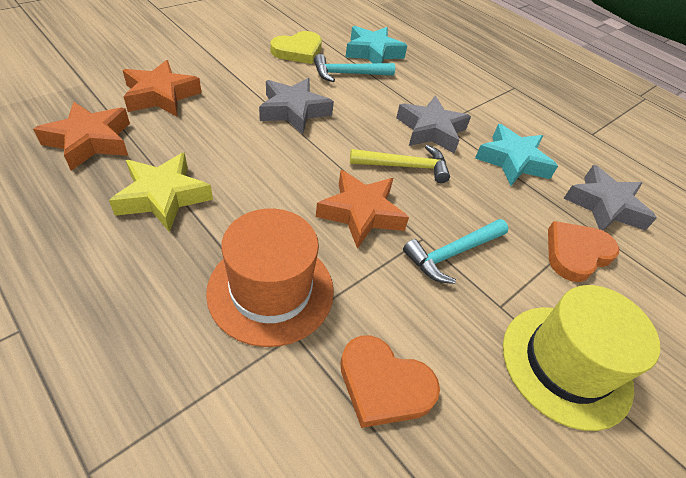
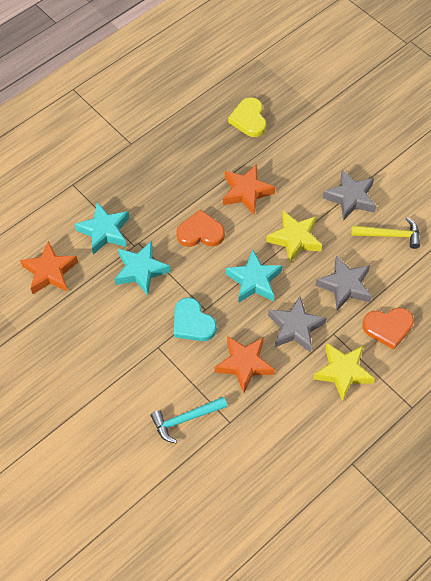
orange hat: [206,209,334,347] = 1 -> none = 0
turquoise hammer: [314,54,395,82] [403,219,508,284] = 2 -> [151,397,228,443] = 1
turquoise heart: none = 0 -> [174,297,217,341] = 1
turquoise star: [345,26,407,63] [475,124,558,186] = 2 -> [75,202,129,255] [115,241,171,295] [226,249,282,303] = 3
yellow hat: [503,285,660,431] = 1 -> none = 0
yellow star: [109,152,213,232] = 1 -> [266,211,322,263] [313,343,375,401] = 2

